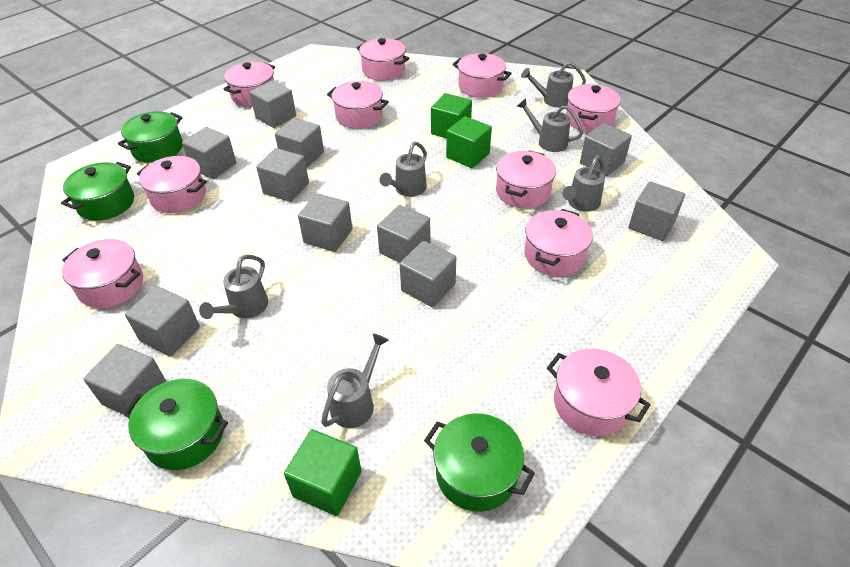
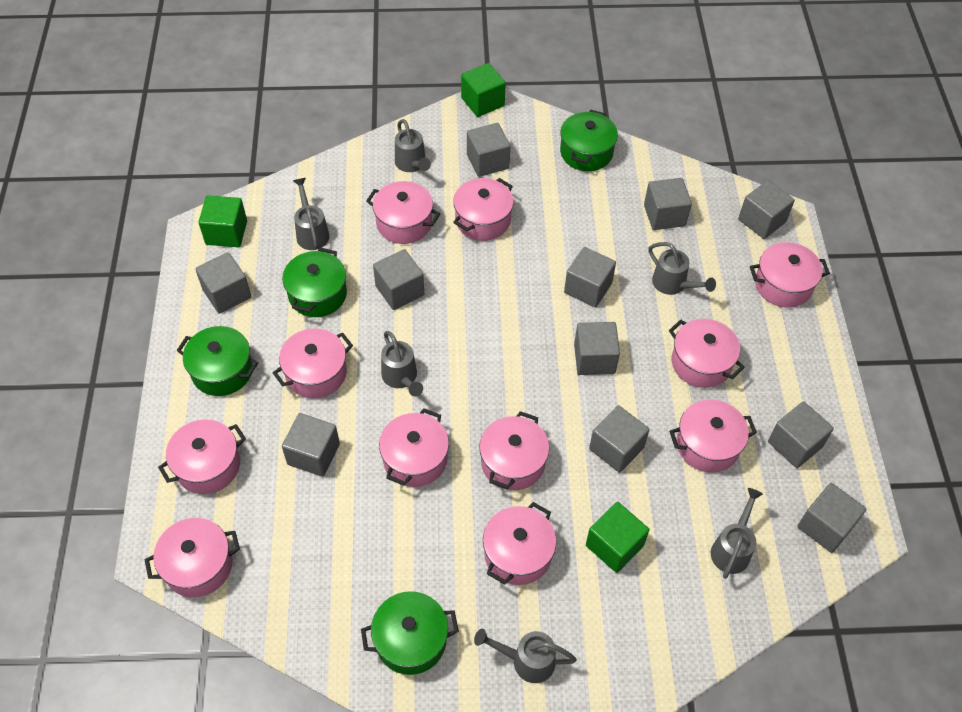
pink pot: [62,239,143,308] [137,156,207,213] [223,62,275,107] [327,81,389,129] [357,38,409,81] [452,53,512,98] [496,150,556,209] [524,209,593,276] [547,349,650,436] [566,84,621,132] = 10 -> [144,518,240,597] [158,419,246,494] [273,328,353,399] [366,181,441,244] [379,408,449,487] [453,178,514,241] [479,411,549,490] [483,502,556,585] [669,319,745,388] [669,399,757,473] [750,242,830,308] = 11

